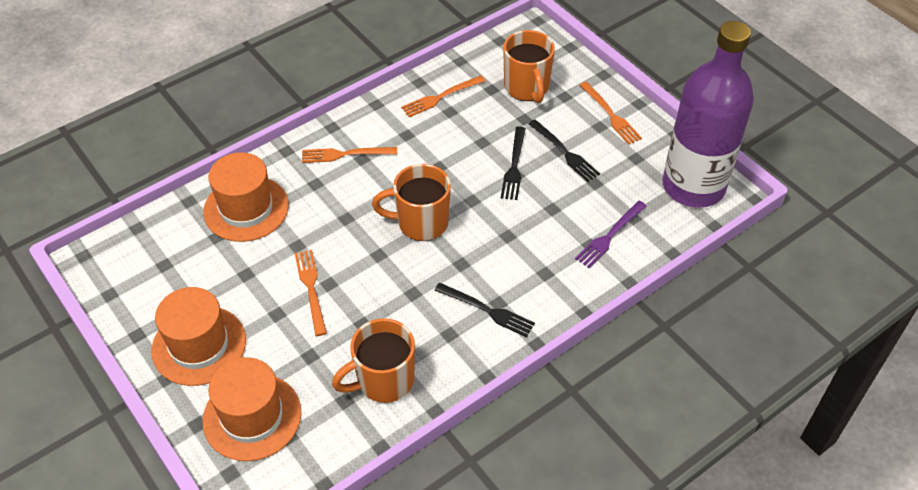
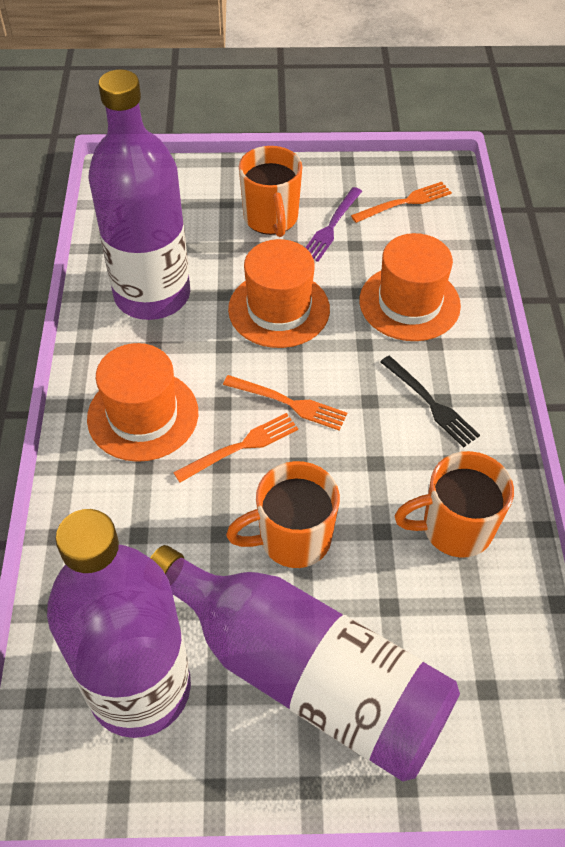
black fork: [434,283,535,337] [501,126,526,200] [529,120,600,182] = 3 -> [380,356,480,448] = 1
orange fork: [295,250,327,336] [302,147,397,163] [401,76,485,117] [580,82,642,145] = 4 -> [173,413,298,483] [223,375,347,430] [351,182,452,223] = 3
purple bottle: [662,21,754,208] = 1 -> [47,509,191,738] [89,69,190,320] [150,545,460,782] = 3

